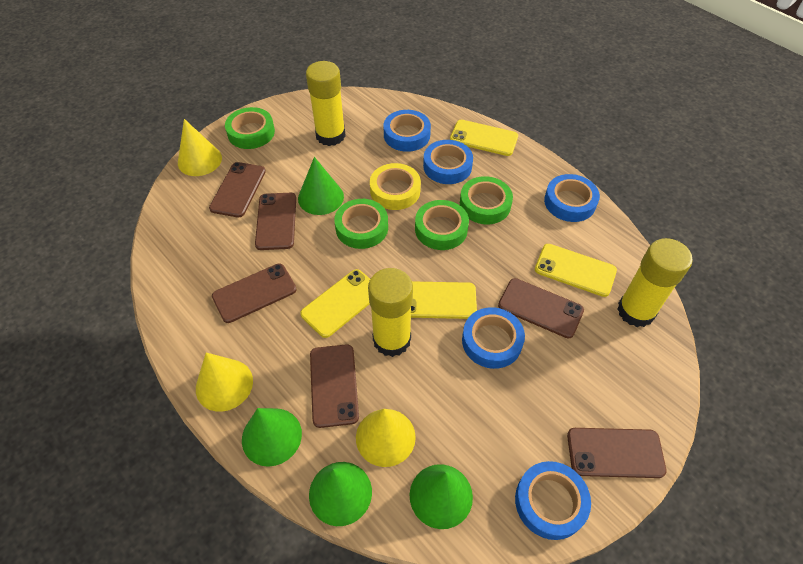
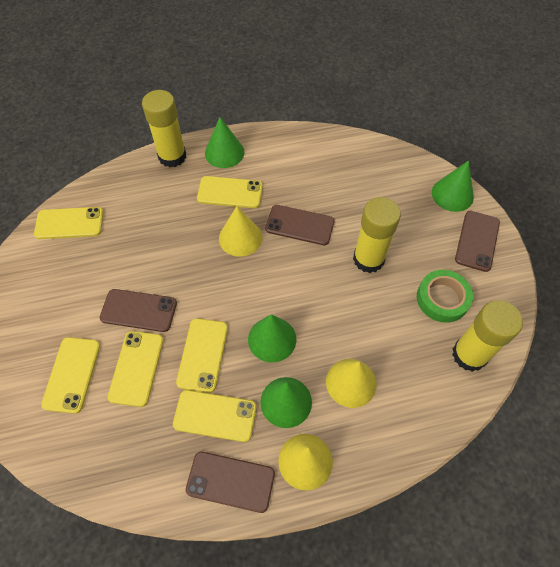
blue tape: [383,110,431,152] [423,140,473,184] [462,307,525,369] [515,461,591,540] [544,174,600,222] = 5 -> none = 0
brown phone: [209,162,266,217] [212,263,297,323] [255,193,296,250] [310,344,359,428] [498,278,584,338] [567,428,667,478] = 6 -> [100,289,177,332] [186,452,275,513] [265,205,335,245] [455,211,500,272] = 4
green tape: [225,107,275,149] [334,199,388,249] [415,200,469,250] [460,176,513,224] = 4 -> [417,270,473,323] = 1
yellow phone: [300,269,370,338] [411,281,477,319] [450,120,518,156] [535,244,617,297] = 4 -> [34,207,103,239] [41,337,100,414] [108,331,164,407] [173,390,257,442] [176,318,228,393] [197,176,263,208] = 6
yellow tape: [370,163,421,210] = 1 -> none = 0

